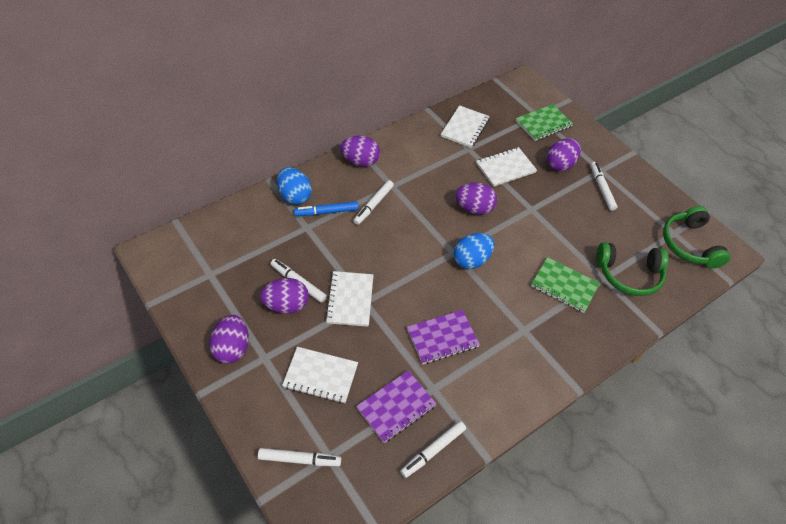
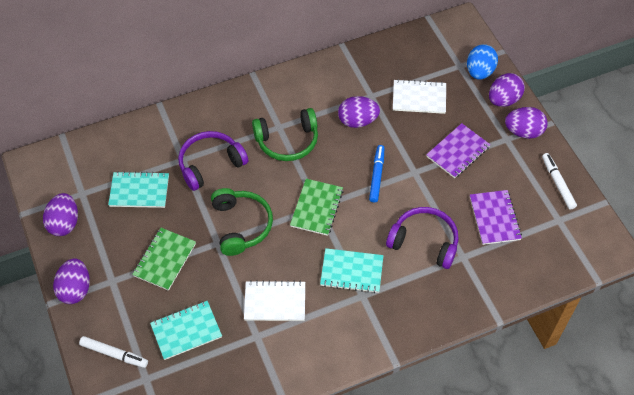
blue egg: [277,167,312,205] [453,233,494,269] = 2 -> [467,44,498,80] = 1
purple headphones: none = 0 -> [178,131,248,191] [386,207,459,269] = 2
turquoise notebook: none = 0 -> [108,171,169,208] [150,301,222,360] [320,248,384,293] = 3
white marker: [258,448,341,466] [271,259,327,303] [353,180,394,225] [400,421,466,478] [590,162,618,211] = 5 -> [79,336,148,368] [542,153,577,210] = 2
white notebook: [282,347,358,403] [325,271,373,327] [441,105,490,148] [476,147,537,187] = 4 -> [244,280,305,321] [393,79,446,114] = 2

